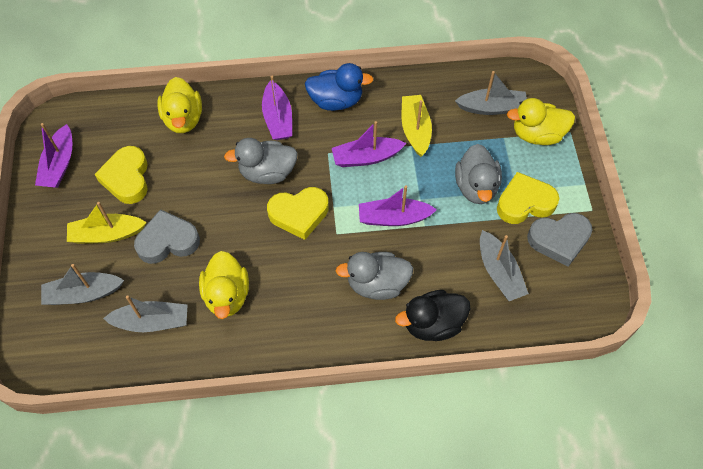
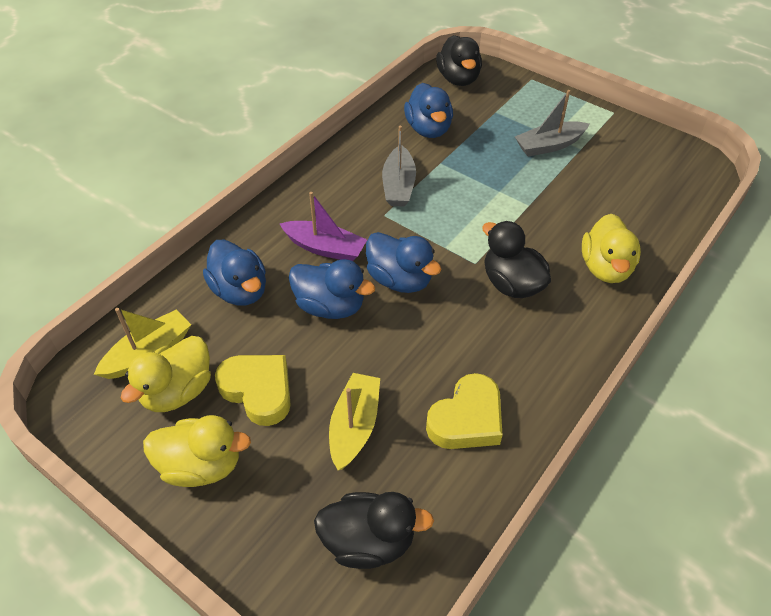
black duck: [395,290,470,341] = 1 -> [314,492,434,569] [436,35,482,86] [482,221,551,298] = 3
blue duck: [305,63,373,111] = 1 -> [203,239,266,305] [289,259,375,319] [366,232,442,293] [404,83,453,138] = 4
grey boat: [41,264,124,305] [103,295,187,332] [455,71,527,115] [480,230,529,301] = 4 -> [382,126,416,207] [515,90,589,157] = 2
grey duck: [224,138,298,184] [336,252,413,300] [455,144,502,204] = 3 -> none = 0
grey heart: [134,209,200,264] [527,213,592,267] = 2 -> none = 0
purple boat: [35,123,72,188] [262,76,292,140] [332,121,406,167] [359,185,437,226] = 4 -> [280,192,367,261] = 1
yellow heart: [95,146,148,204] [267,187,329,240] [497,172,559,224] = 3 -> [215,355,291,426] [426,373,503,449] = 2

